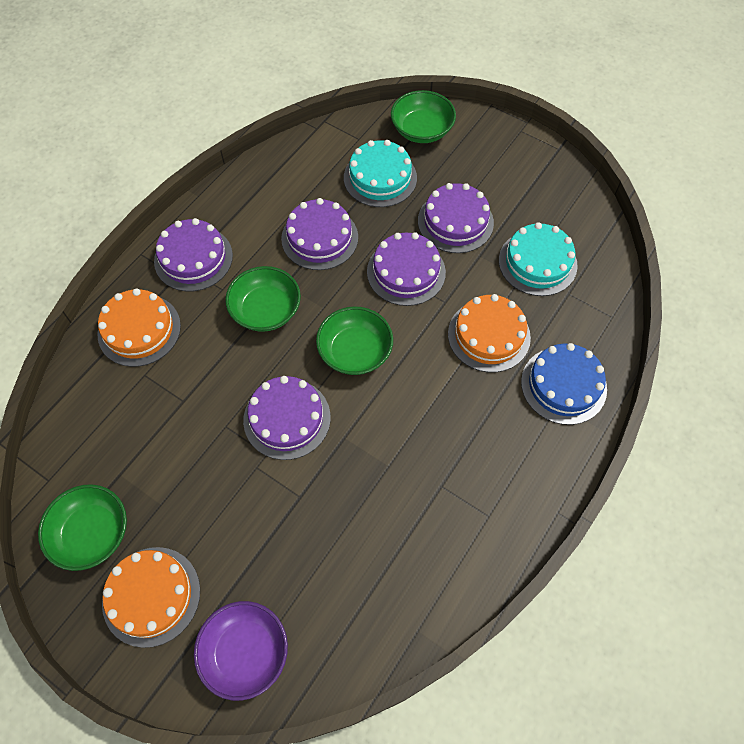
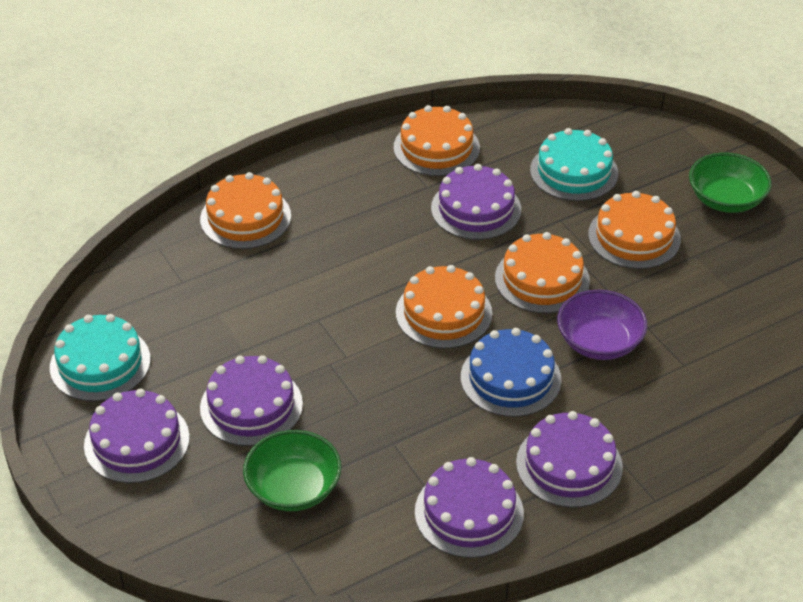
green bowl: [38,484,127,571] [225,266,301,332] [316,307,393,375] [391,90,456,143] = 4 -> [243,430,341,511] [689,153,772,213] = 2
orange cake: [97,288,181,367] [102,547,200,648] [448,294,531,372] = 3 -> [200,172,291,249] [394,105,480,176] [396,265,492,349] [495,232,590,313] [588,191,681,269] = 5

